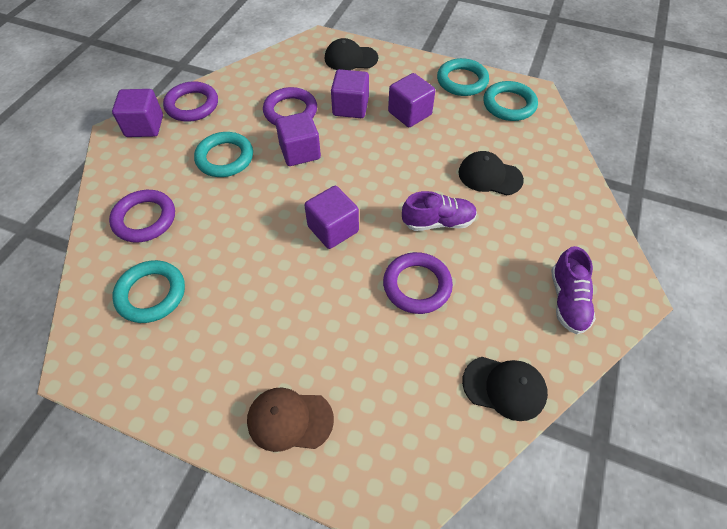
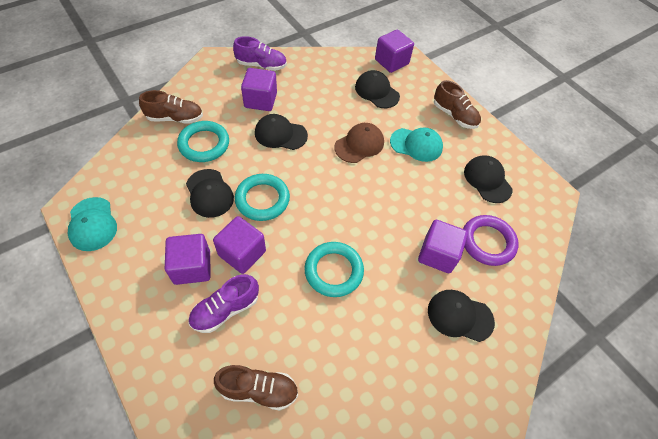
black cap: [325,38,378,70] [458,151,524,195] [462,357,548,421] = 3 -> [186,169,234,218] [255,114,308,150] [355,70,400,108] [428,290,495,342] [464,156,513,203] = 5
brown shoe: none = 0 -> [139,90,203,124] [214,365,298,411] [434,80,481,129] = 3
purple ring: [109,190,175,242] [163,81,218,122] [263,87,317,125] [383,252,453,314] = 4 -> [463,215,519,266] = 1
turquoise cap: none = 0 -> [68,197,117,251] [390,127,443,162] = 2
turquoise ring: [112,260,185,323] [194,132,253,177] [437,58,489,96] [483,81,538,121] = 4 -> [177,121,229,162] [235,174,290,221] [304,242,364,297] = 3

